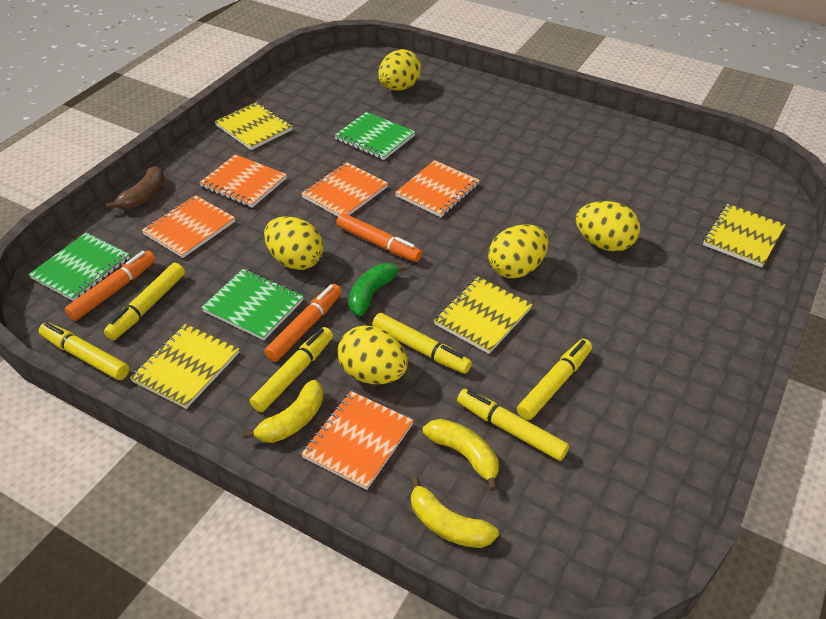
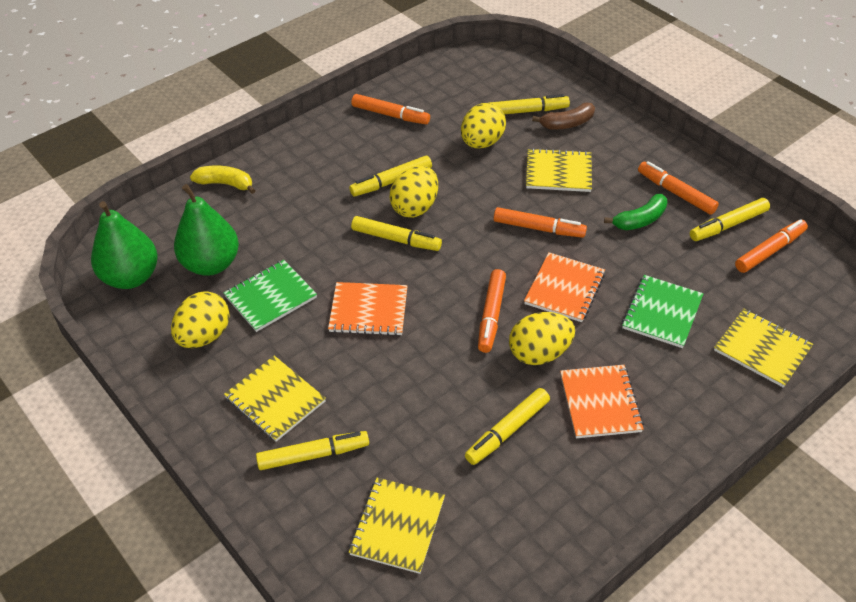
green notebook: [28,233,130,301] [201,269,304,340] [334,112,415,160] = 3 -> [224,260,317,332] [622,275,703,348] = 2
green pear: none = 0 -> [91,201,158,289] [174,184,239,276] = 2
orange marker: [65,251,156,321] [264,284,342,362] [336,213,422,262] = 3 -> [351,94,430,124] [478,269,506,353] [494,207,587,238] [638,161,719,215] [735,219,808,273] = 5
orange notebook: [142,195,235,258] [199,154,287,208] [301,162,388,216] [301,391,414,490] [395,160,480,217] = 5 -> [328,282,408,336] [524,252,605,322] [560,365,644,438] = 3
yellow banana: [243,380,324,443] [410,476,499,548] [423,419,499,491] = 3 -> [190,166,256,194] = 1
yellow egg: [264,216,323,270] [338,325,408,384] [378,49,421,91] [488,224,549,278] [576,201,640,251] = 5 -> [171,291,230,348] [389,166,438,218] [461,103,506,148] [509,312,575,365] = 4

